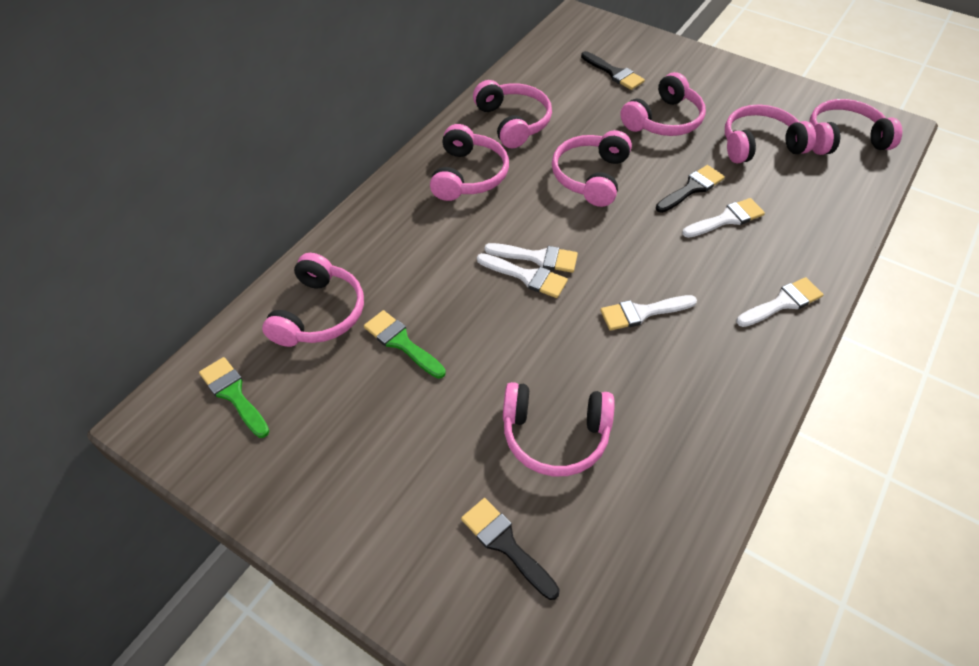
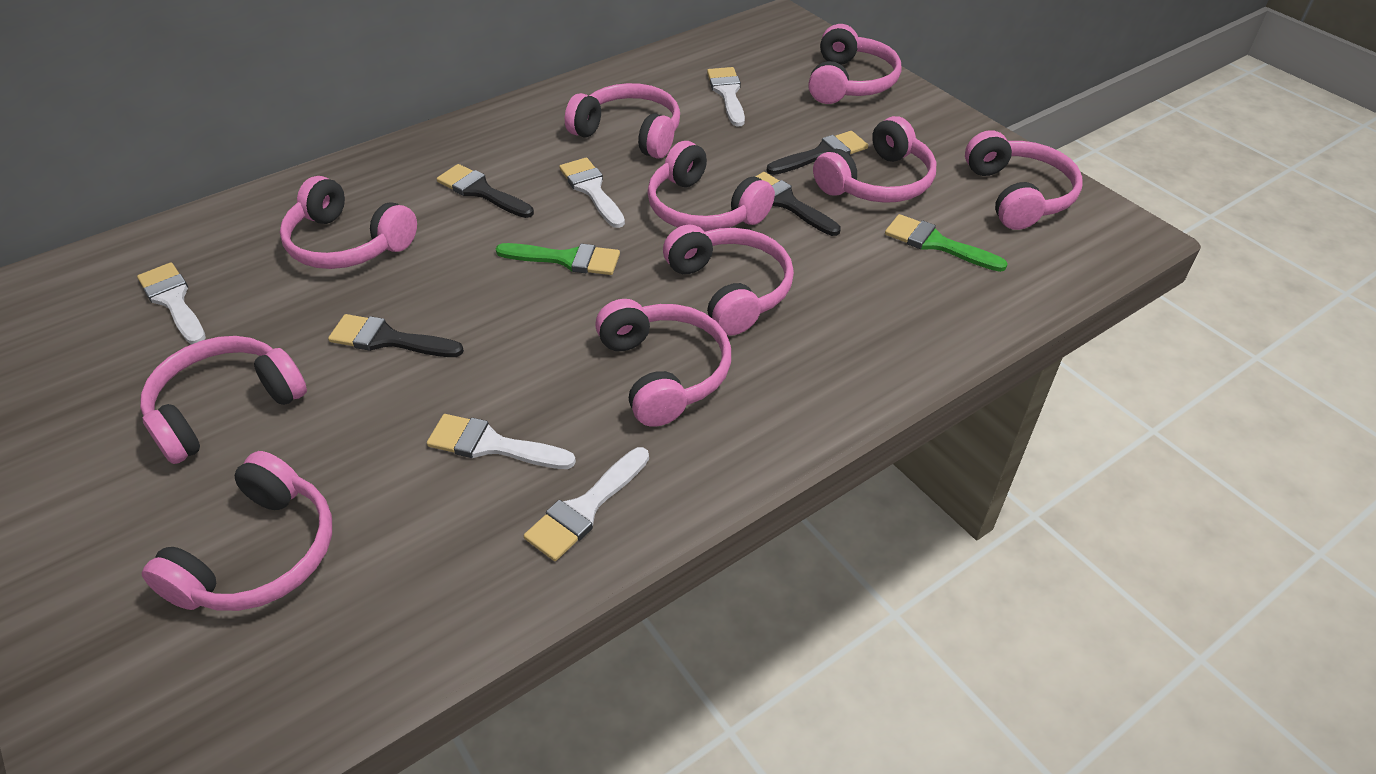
black brush: [461,498,560,600] [581,51,645,90] [656,165,725,213] = 3 -> [328,314,464,357] [437,164,534,218] [755,172,841,236] [767,131,868,175] = 4
pink headphones: [262,253,364,347] [430,124,509,201] [473,80,552,148] [503,382,615,476] [552,130,632,207] [620,72,706,136] [725,104,816,163] [809,99,902,155] = 8 -> [140,336,307,464] [141,451,332,611] [280,176,417,269] [565,83,680,159] [595,299,731,427] [647,141,775,232] [663,224,794,335] [808,24,902,104] [813,116,937,203] [965,130,1083,230] = 10

